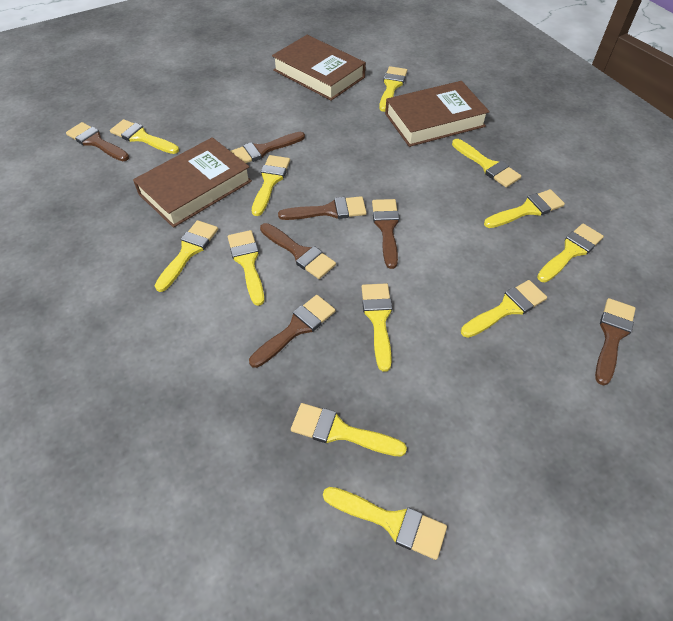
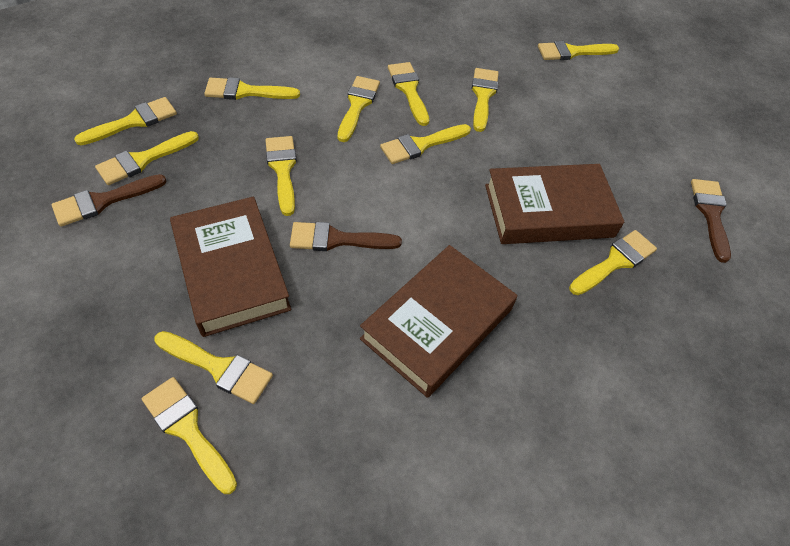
brown brush: [66,122,129,161] [231,132,305,163] [249,295,336,368] [260,223,336,279] [278,196,367,220] [372,199,399,269] [595,298,636,385] = 7 -> [52,174,167,227] [290,222,402,251] [691,179,731,263] = 3

